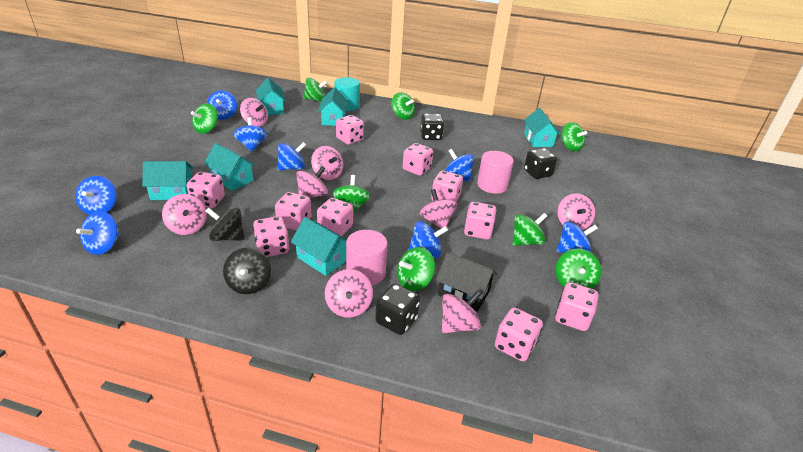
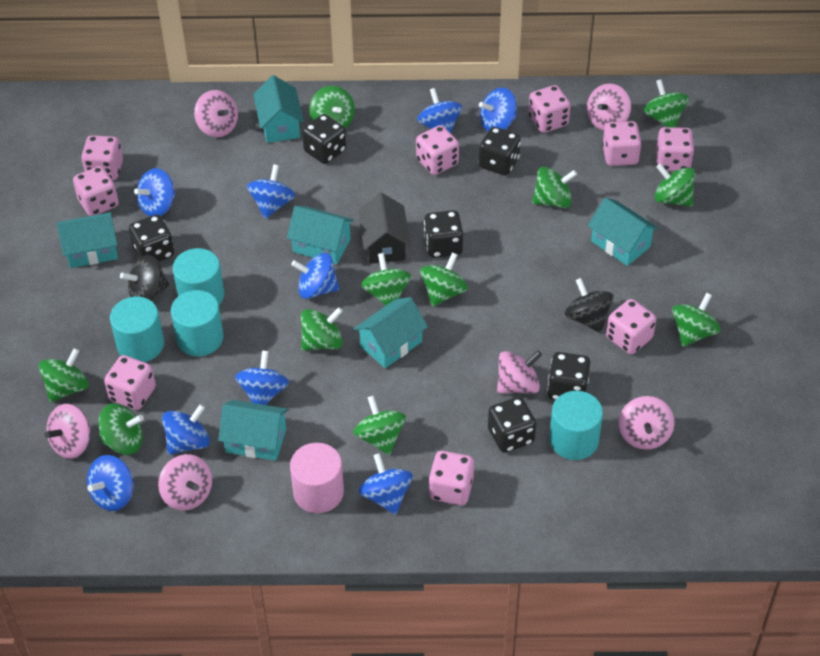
black dice: [375,283,420,335] [420,114,444,140] [524,148,557,179] = 3 -> [129,214,174,262] [302,114,346,164] [424,210,463,258] [479,127,521,176] [488,397,536,453] [547,352,591,400] = 6
blue spinning top: [75,176,117,215] [76,211,119,255] [207,90,237,120] [234,118,267,152] [277,142,306,170] [408,221,448,258] [445,149,474,182] [557,221,598,253] = 8 -> [87,455,133,511] [134,168,176,216] [162,404,210,455] [235,351,289,405] [247,164,295,219] [291,253,339,299] [359,453,413,515] [417,88,462,133] [479,87,517,132] = 9
green spinning top: [191,104,218,134] [304,78,328,102] [333,175,371,213] [391,92,415,120] [397,247,435,291] [512,213,547,246] [556,249,601,289] [560,122,587,151] = 8 -> [39,348,89,402] [99,403,144,455] [301,307,343,351] [309,86,355,128] [353,396,406,455] [361,253,411,305] [420,253,468,307] [532,167,577,208] [643,79,689,128] [654,163,695,207] [672,293,721,347] = 11
pink cylinder: [346,230,388,286] [477,151,514,194] = 2 -> [290,443,344,513] = 1
pink dice: [186,172,225,208] [253,216,289,257] [275,192,311,231] [317,198,353,236] [336,115,364,145] [403,143,433,176] [431,171,463,202] [464,202,496,240] [495,307,543,362] [555,282,598,331] = 10 -> [73,166,119,216] [81,135,123,180] [104,355,156,410] [416,125,459,175] [429,451,474,505] [528,85,571,133] [602,121,642,166] [606,299,656,354] [656,127,695,171] = 9
pink spinning top: [162,194,207,235] [240,98,268,127] [296,166,328,198] [311,146,343,180] [325,269,373,318] [420,189,457,229] [442,291,481,333] [558,193,595,230] = 8 -> [45,404,91,459] [158,454,212,510] [194,90,238,137] [497,351,542,394] [587,83,631,130] [619,396,675,450] = 6
turquoise cylinder: [334,77,360,111] = 1 -> [110,297,164,362] [171,290,224,356] [173,248,224,305] [549,391,603,460] = 4

